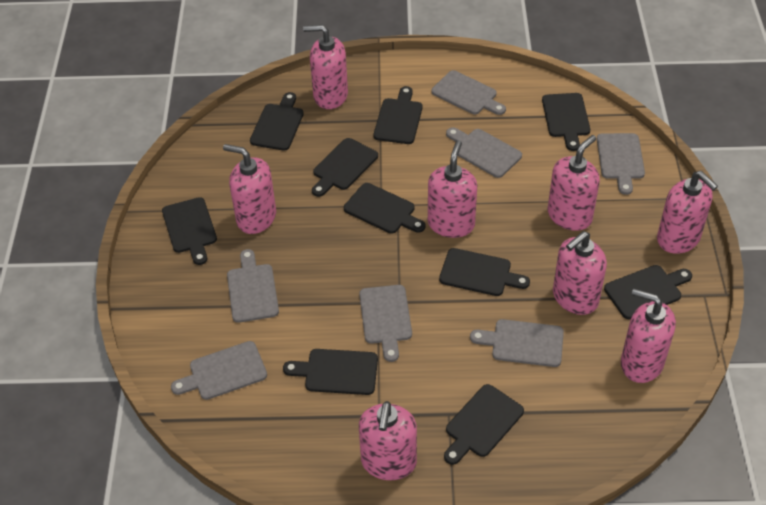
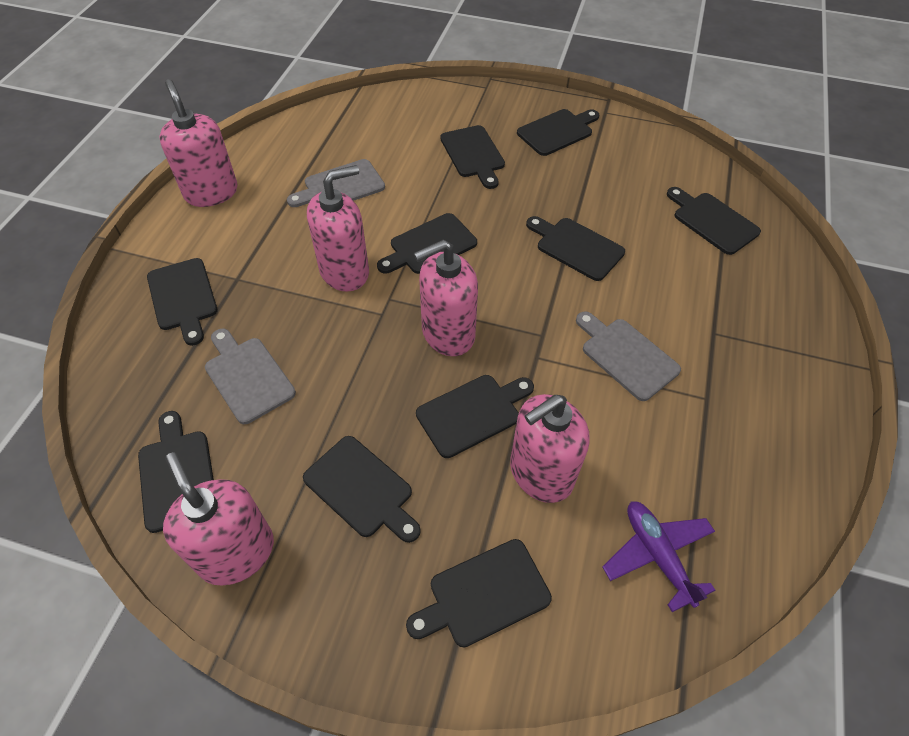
grey cutting board: [171,341,267,400] [227,249,279,323] [359,285,412,362] [431,70,506,115] [446,127,522,178] [470,319,564,367] [597,133,645,195] = 7 -> [205,329,296,424] [287,159,385,207] [576,311,681,401] = 3
pink soap dispenser: [223,144,276,234] [303,25,348,109] [359,401,417,480] [428,140,477,238] [548,135,600,231] [553,231,607,315] [621,289,676,383] [657,171,718,254] = 8 -> [159,79,238,207] [163,452,274,586] [307,165,369,292] [414,240,478,356] [510,394,590,503] = 5
purple plane: none = 0 -> [602,502,715,612] = 1

